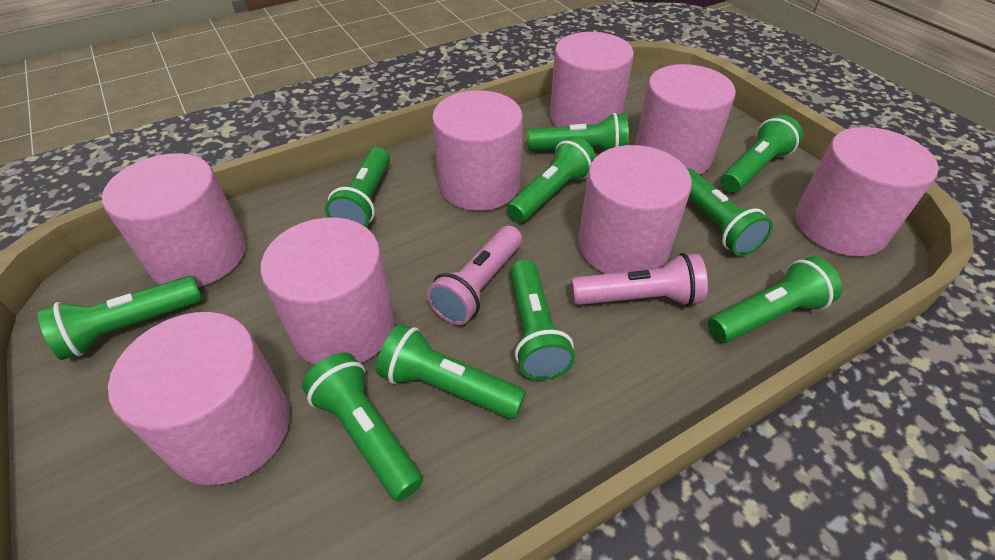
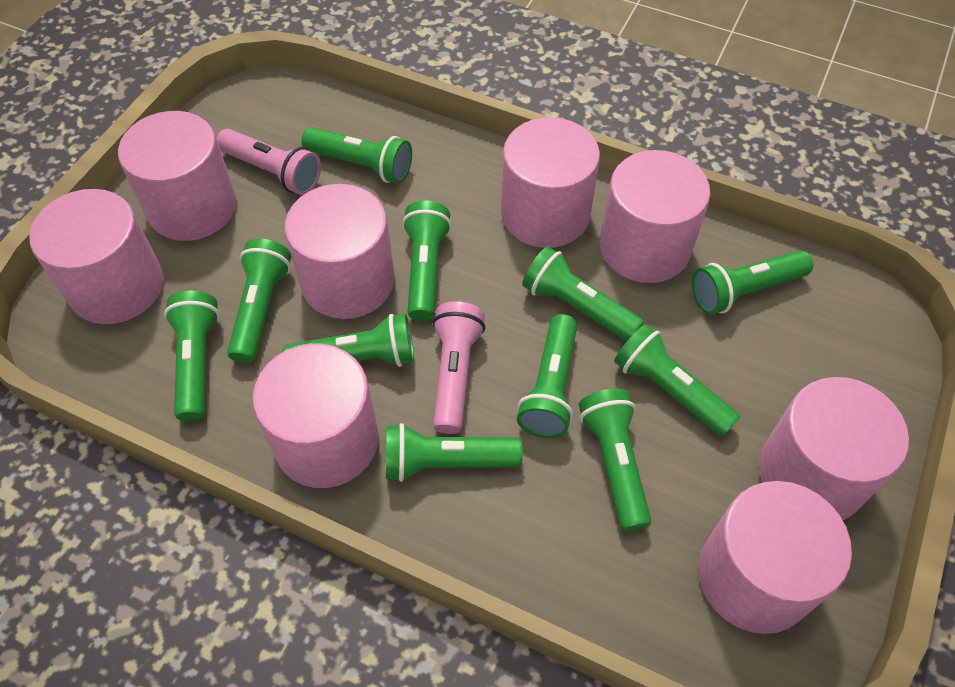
green flashlight: [38,276,202,360] [302,353,423,502] [325,147,390,227] [376,324,526,419] [507,136,596,222] [510,259,575,380] [527,113,629,151] [687,168,773,256] [708,257,842,343] [721,115,803,193] = 10 -> [164,291,220,422] [227,239,292,363] [282,314,414,367] [301,127,412,184] [386,423,523,482] [402,201,452,321] [517,314,577,438] [522,246,644,341] [579,388,651,532] [614,324,740,436] [692,250,813,315] = 11

